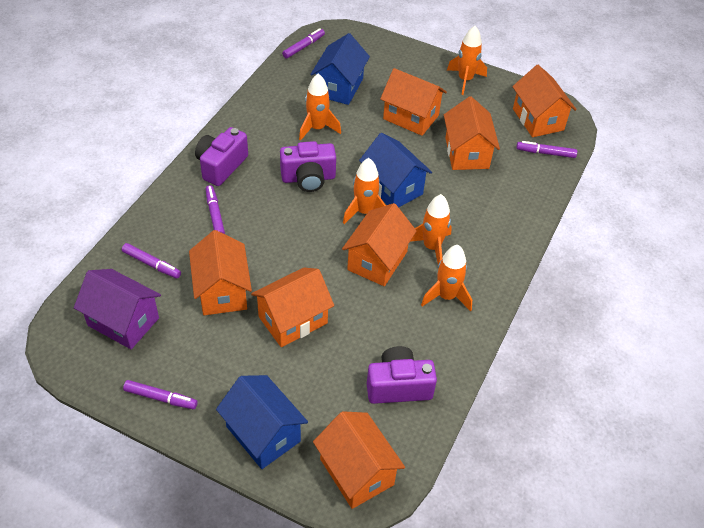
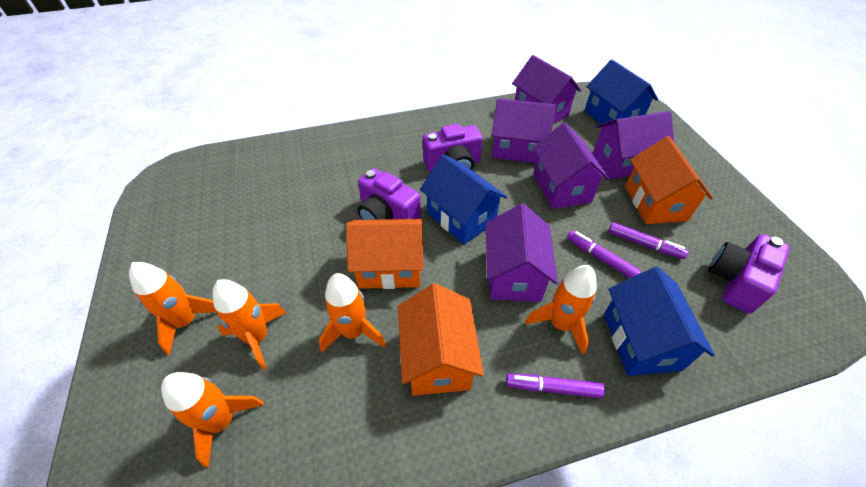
orange house: [189,230,252,315] [251,267,334,347] [313,411,405,509] [342,203,417,286] [380,68,447,136] [444,96,500,170] [512,65,577,137] = 7 -> [346,219,423,289] [398,283,484,396] [625,136,713,224] = 3
purple house: [74,269,161,349] = 1 -> [486,203,558,302] [492,98,556,163] [512,55,581,124] [533,123,609,209] [592,111,674,179] = 5
purple marker: [122,243,181,279] [123,380,197,409] [206,185,225,234] [282,28,325,59] [516,141,577,158] = 5 -> [506,374,605,398] [567,231,641,278] [608,222,689,259] = 3

